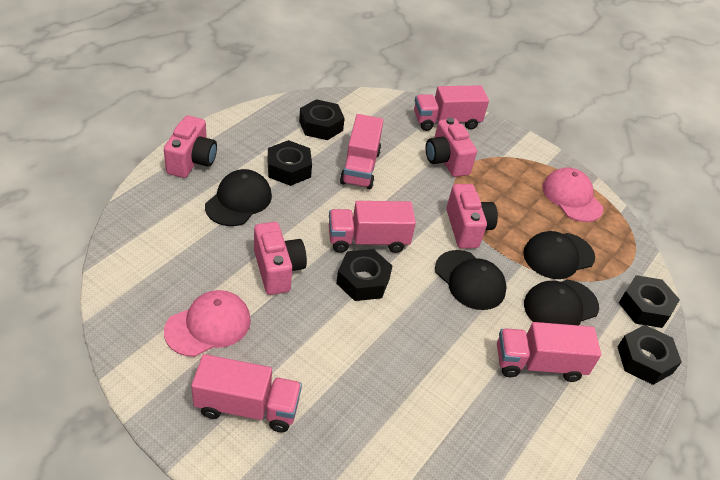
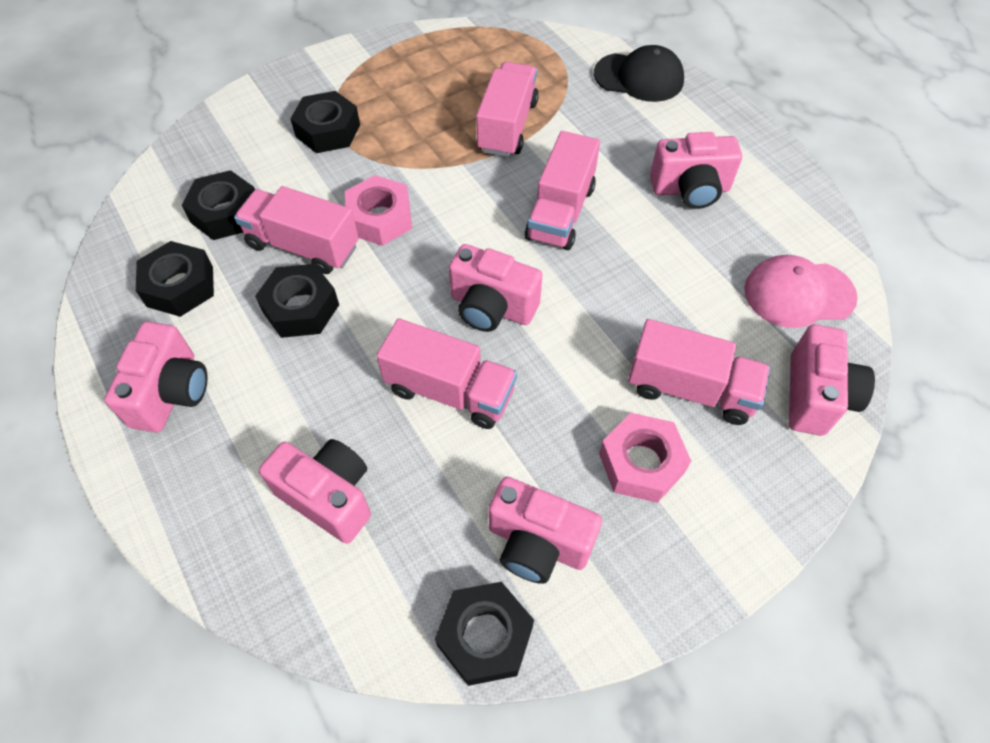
black cap: [205,169,272,226] [435,250,507,310] [523,231,595,279] [524,280,599,325] = 4 -> [594,45,684,102] = 1
pink camera: [164,115,217,178] [254,222,307,295] [426,117,477,177] [446,184,498,249] = 4 -> [104,322,208,432] [259,439,371,544] [449,244,543,332] [488,477,602,584] [650,132,742,209] [789,324,875,436] = 6
pink cap: [164,290,251,357] [542,167,603,222] = 2 -> [744,255,858,328] = 1
pink nut: none = 0 -> [345,175,412,246] [599,413,691,503] = 2

